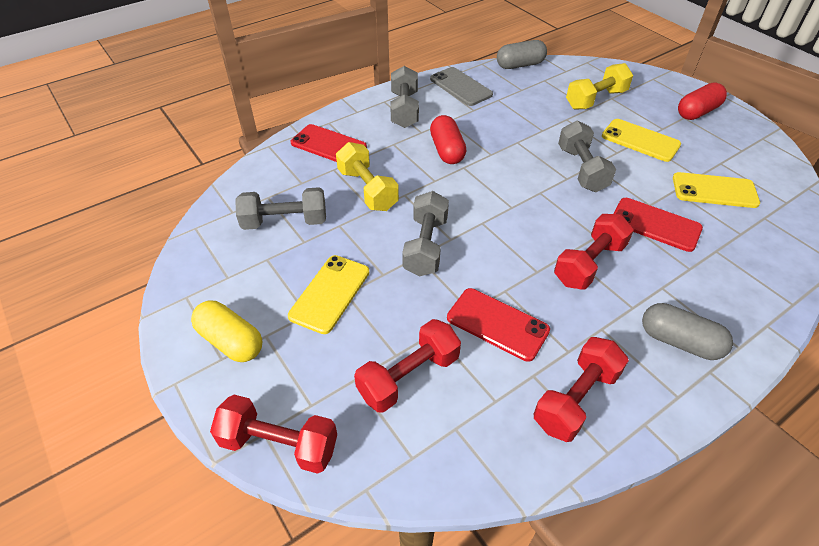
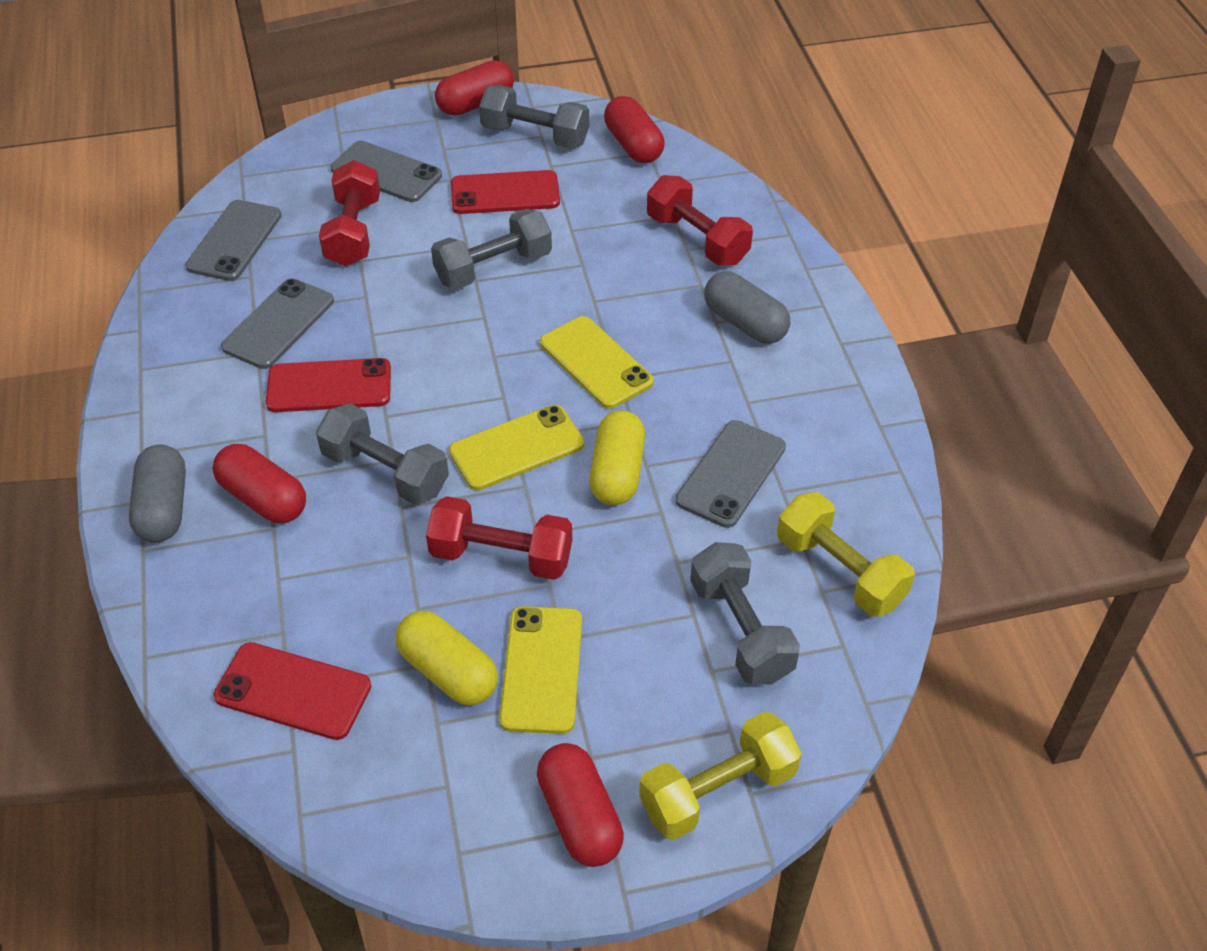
grey phone: [430,67,493,106] = 1 -> [185,200,282,281] [221,279,334,369] [330,141,442,202] [675,420,786,528] = 4
red capsule: [430,115,466,164] [678,83,727,120] = 2 -> [213,444,306,523] [435,60,514,116] [537,743,624,867] [604,96,664,163] = 4
red dumbbell: [210,395,337,474] [354,319,461,413] [534,337,629,442] [554,214,634,290] = 4 -> [319,160,380,266] [426,496,572,580] [647,175,753,265] = 3
yellow capsule: [191,301,262,362] = 1 -> [396,611,498,706] [589,410,645,505] = 2

